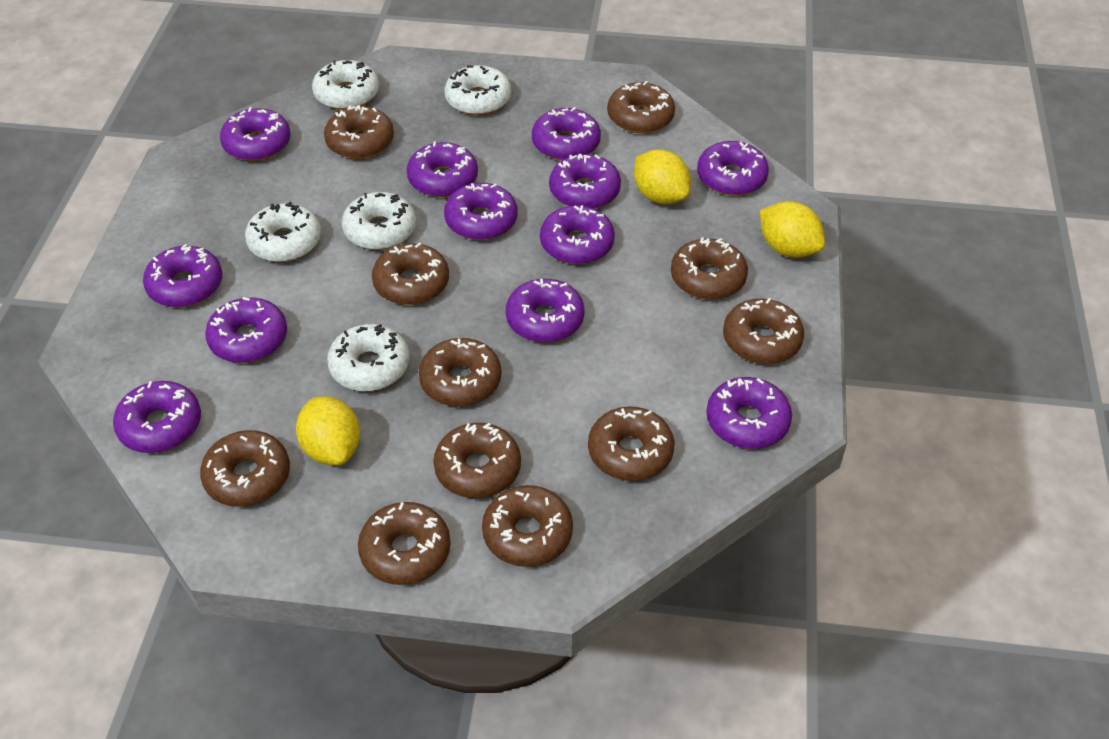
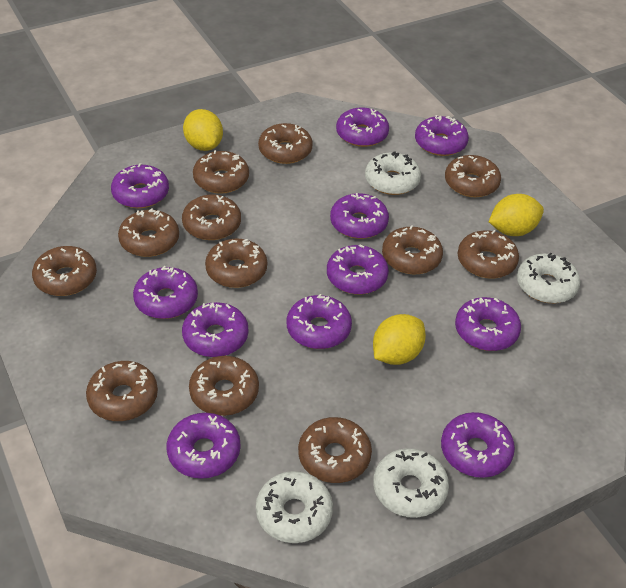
brown donut: [200,430,290,507] [324,105,394,159] [358,502,451,585] [372,243,449,305] [419,338,501,407] [433,423,521,498] [482,485,573,567] [588,407,674,481] [607,81,675,133] [671,237,748,300] [723,298,804,364] = 11 -> [32,246,97,296] [86,361,158,421] [118,208,179,257] [182,194,241,240] [189,356,259,416] [193,150,249,194] [205,238,267,288] [258,123,313,164] [298,417,372,483] [382,225,443,275] [445,155,501,197] [458,230,519,278] = 12
purple donut: [113,381,201,453] [143,244,222,307] [205,297,287,363] [220,107,291,161] [406,142,478,197] [444,183,517,240] [506,279,584,342] [532,107,601,160] [540,205,615,264] [549,154,621,209] [697,141,769,196] [706,377,792,449] = 12 -> [111,163,169,208] [133,266,198,319] [167,413,241,479] [182,302,248,357] [287,294,352,349] [327,244,389,295] [330,193,389,239] [336,107,389,147] [415,115,469,156] [441,412,515,478] [455,297,521,351] = 11
white donut: [245,202,321,262] [312,60,379,110] [327,324,410,391] [342,192,416,250] [445,65,511,115] = 5 -> [256,471,333,543] [365,151,421,195] [373,448,449,518] [517,253,580,303] = 4

